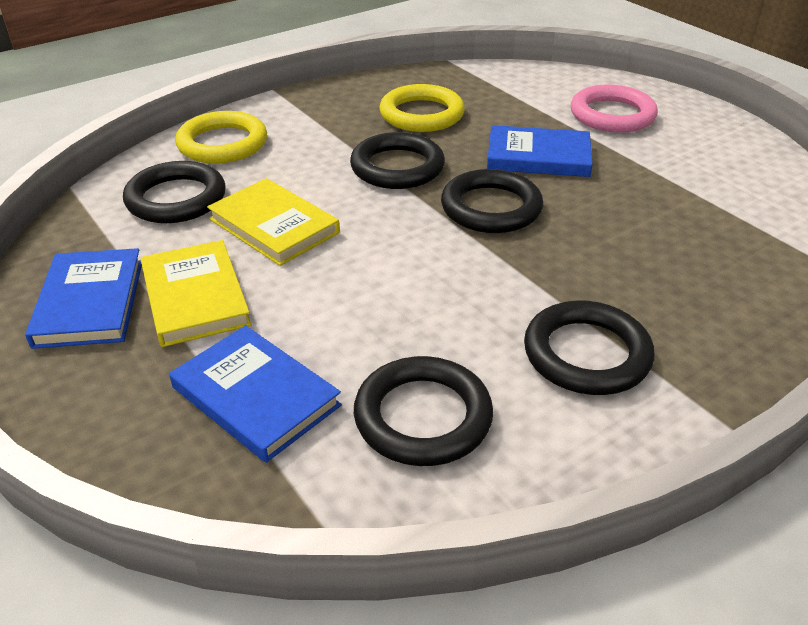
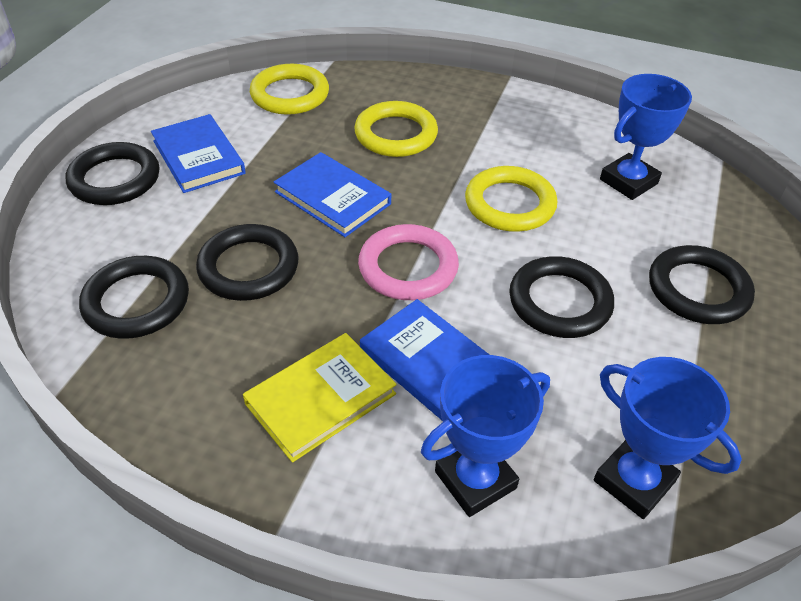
blue trophy: none = 0 -> [421,355,550,517] [593,357,742,519] [600,74,692,200] = 3
yellow book: [141,240,251,347] [207,178,340,266] = 2 -> [243,333,397,462] = 1
yellow ring: [175,111,267,164] [380,84,465,132] = 2 -> [250,64,329,115] [354,101,438,157] [465,166,557,232] = 3

